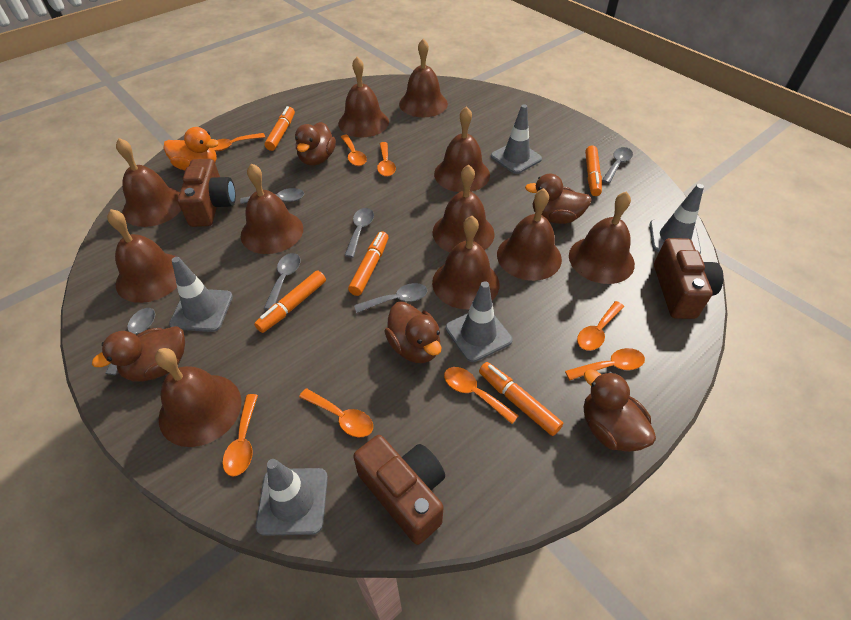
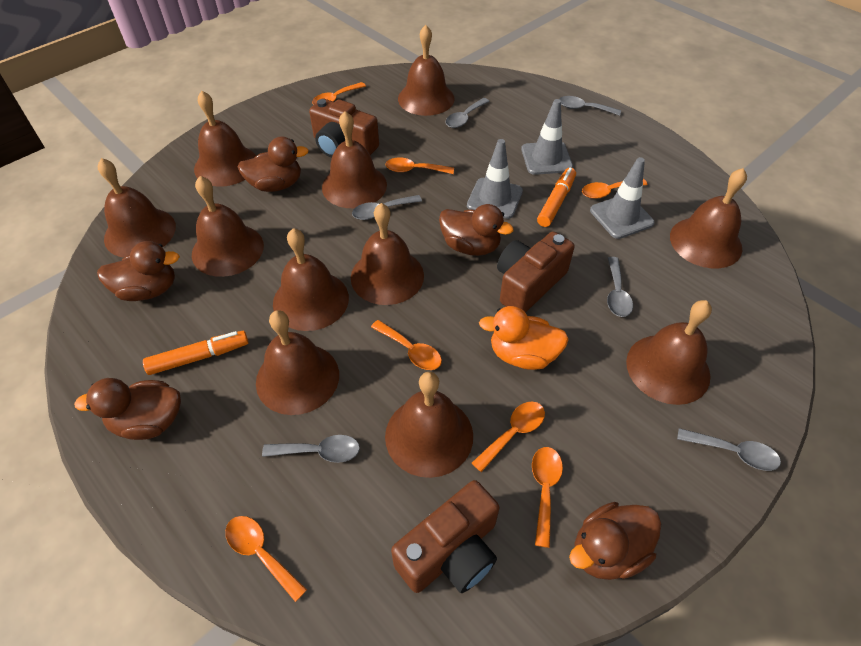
grey traffic cone: [169,257,233,332] [256,459,328,536] [446,281,512,362] [491,104,542,174] [650,184,704,253] = 5 -> [467,139,523,219] [521,99,573,175] [590,157,655,239] = 3
orange marker: [254,271,326,333] [265,106,295,151] [348,231,389,296] [479,362,563,436] [585,145,602,196] = 5 -> [143,331,248,375] [537,168,576,227] = 2
orange spoon: [213,133,265,151] [223,394,258,477] [299,388,373,437] [341,135,367,166] [377,142,396,177] [444,367,519,424] [565,348,645,380] [577,301,624,351] = 8 -> [225,516,307,602] [312,82,366,105] [371,320,442,370] [385,158,454,174] [472,401,545,472] [532,447,563,548] [582,179,648,199] = 7

